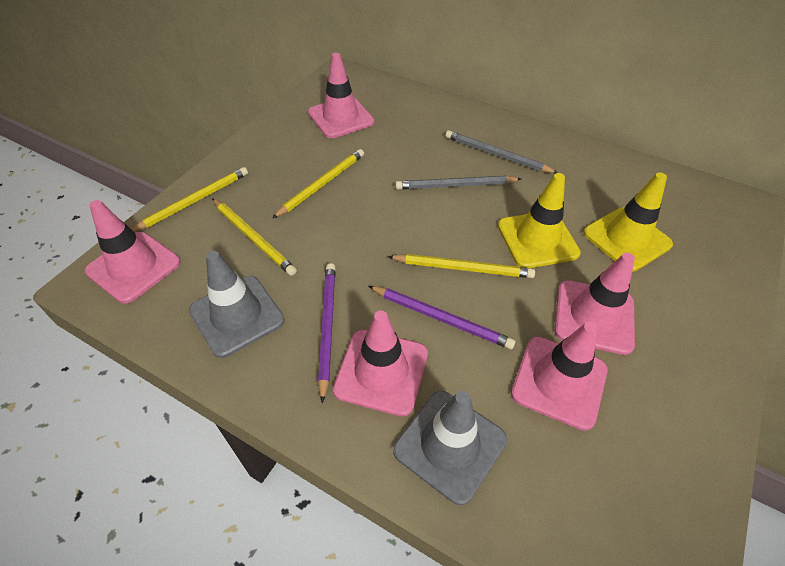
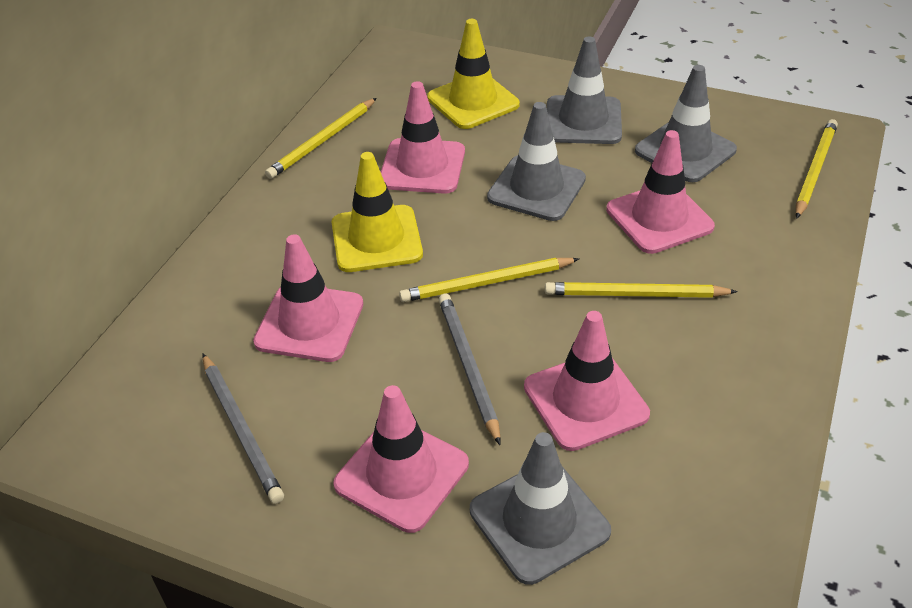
grey traffic cone: [189,251,284,358] [393,391,507,505] = 2 -> [470,432,611,585] [487,102,586,221] [547,36,622,144] [635,65,737,182] = 4
purple pencil: [318,263,336,403] [369,286,515,349] = 2 -> none = 0

